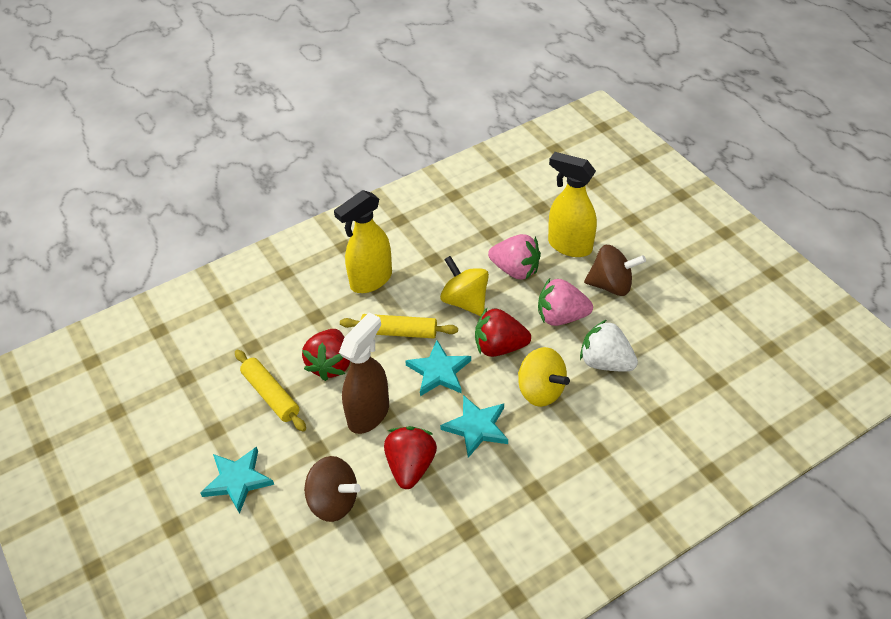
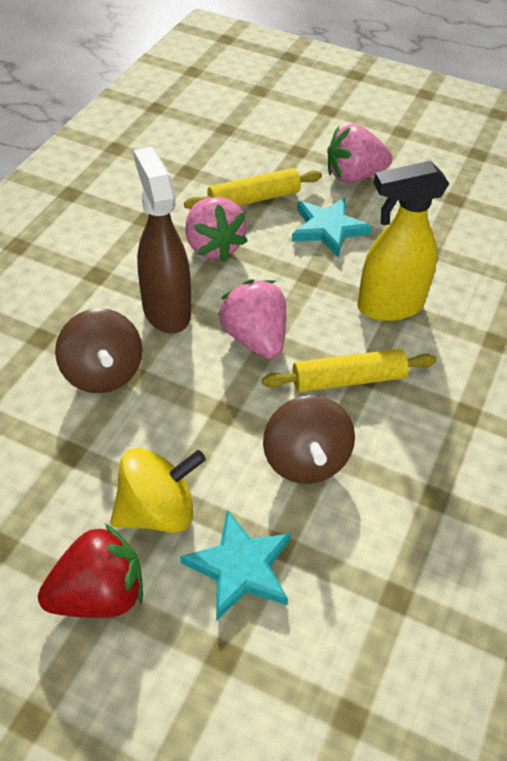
pink strawberry: [488,234,541,279] [538,278,593,326] = 2 -> [185,197,247,262] [218,279,286,359] [327,124,392,183] = 3
red strawberry: [302,329,350,381] [384,426,437,489] [475,308,531,357] = 3 -> [38,523,143,618] = 1
turquoise star: [200,447,274,514] [405,340,471,396] [440,395,508,458] = 3 -> [180,510,291,621] [292,197,372,257] = 2
white strawberry: [580,320,638,371] = 1 -> none = 0
yellow spinning top: [440,256,489,316] [518,347,570,407] = 2 -> [110,448,206,533] = 1
yellow spray bottle: [334,190,392,293] [548,152,597,257] = 2 -> [357,161,449,321] = 1

